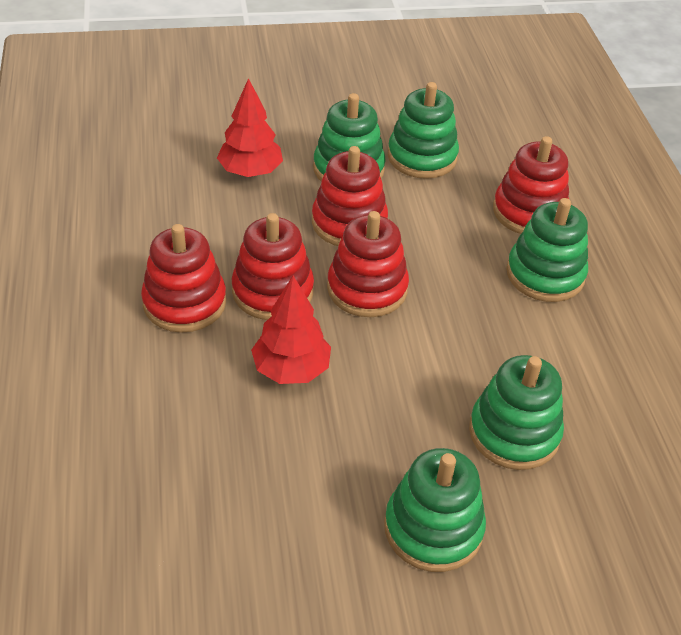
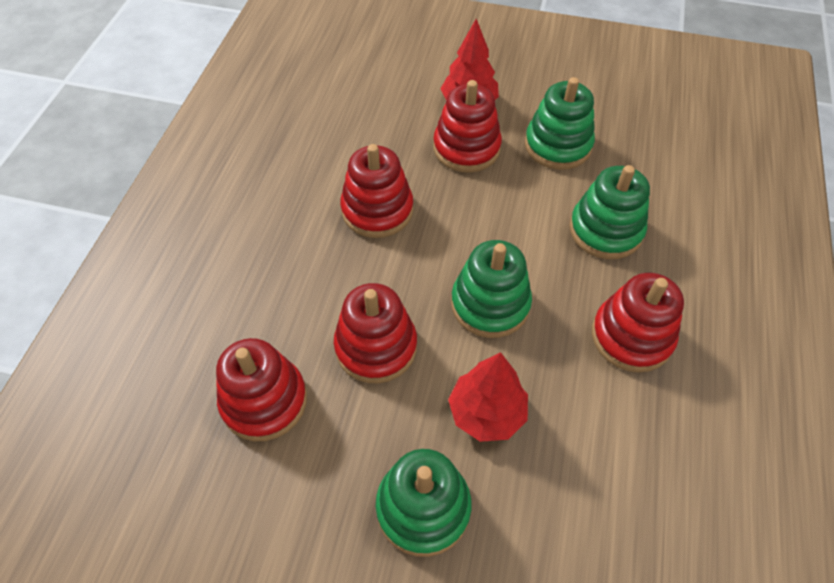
green stacking toy: [313,93,386,181] [384,448,486,572] [388,82,459,179] [469,355,564,470] [506,198,588,302] = 5 -> [376,449,471,557] [451,240,532,338] [525,77,595,170] [569,165,650,259] = 4

